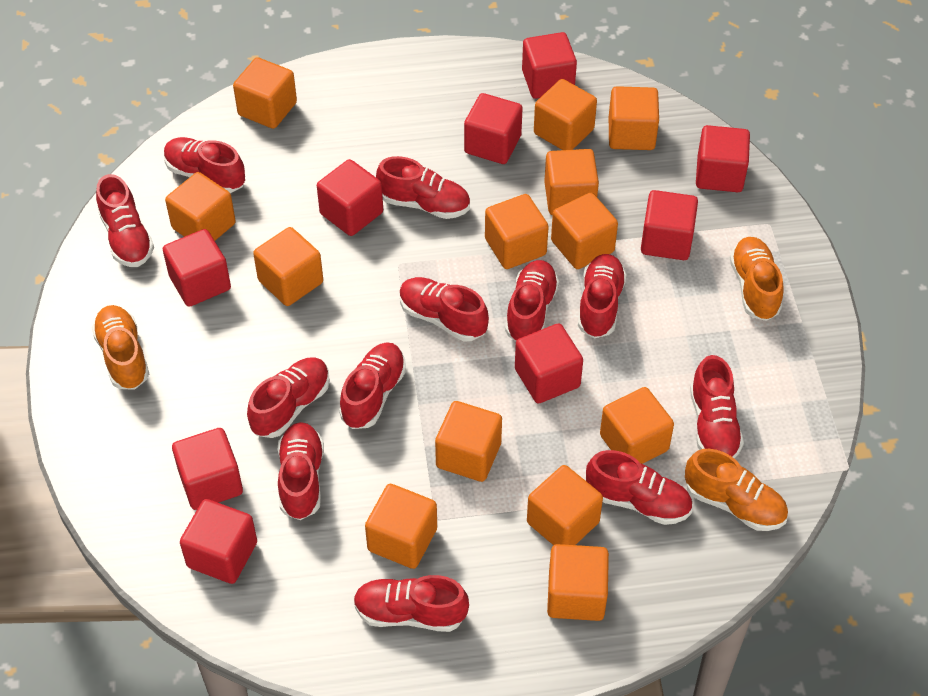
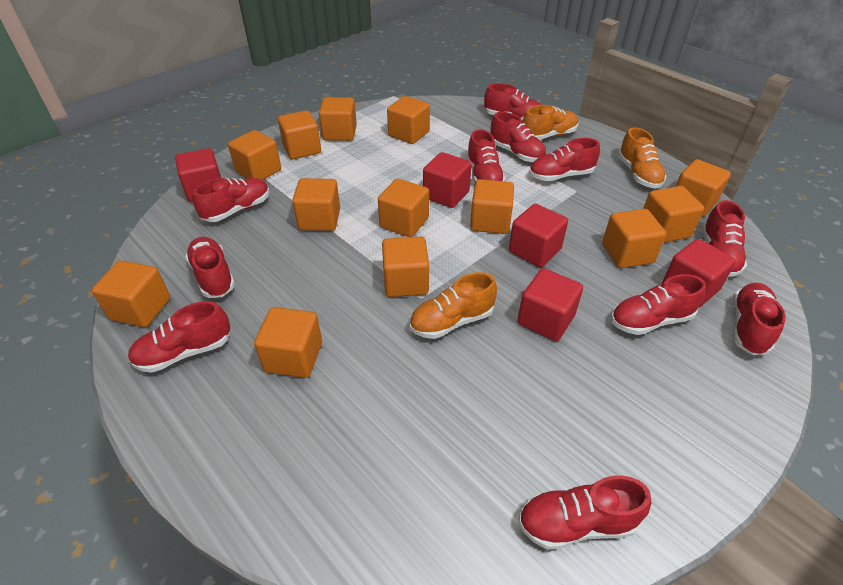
red cube: [163,229,231,307] [172,428,243,510] [180,499,257,584] [317,159,383,236] [464,93,523,164] [515,323,583,403] [522,32,577,99] [641,190,698,260] [696,125,750,192] = 9 -> [175,148,221,202] [423,152,472,208] [509,204,568,267] [517,268,583,341] [662,239,736,308] = 5
red shoe: [96,174,154,267] [164,137,245,193] [247,357,330,438] [278,422,324,520] [339,342,406,429] [353,575,469,632] [376,156,470,219] [399,277,489,341] [505,260,559,341] [578,254,627,338] [586,450,692,525] [690,355,744,458] = 12 -> [128,301,230,373] [185,237,235,298] [193,178,270,222] [466,129,506,182] [484,83,542,121] [490,112,546,162] [518,476,651,550] [529,138,600,181] [611,274,706,335] [702,200,747,277] [732,283,786,355] = 11

